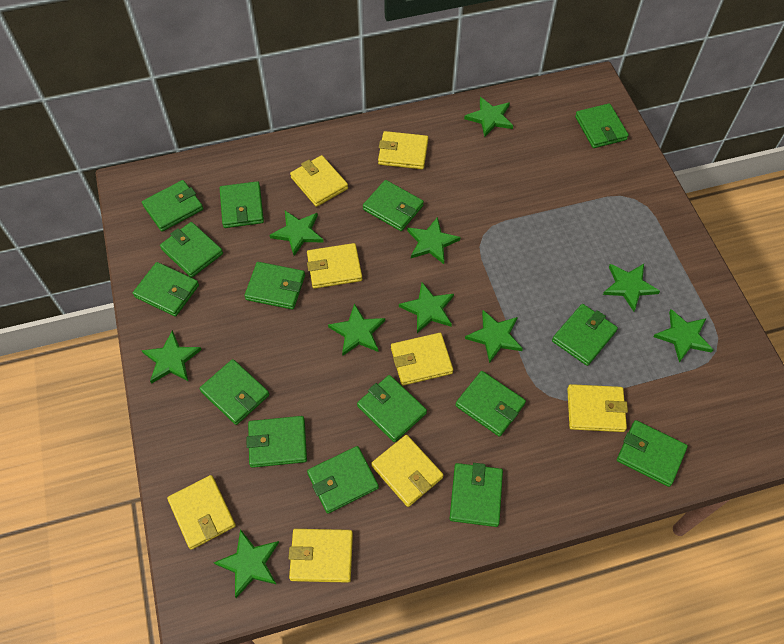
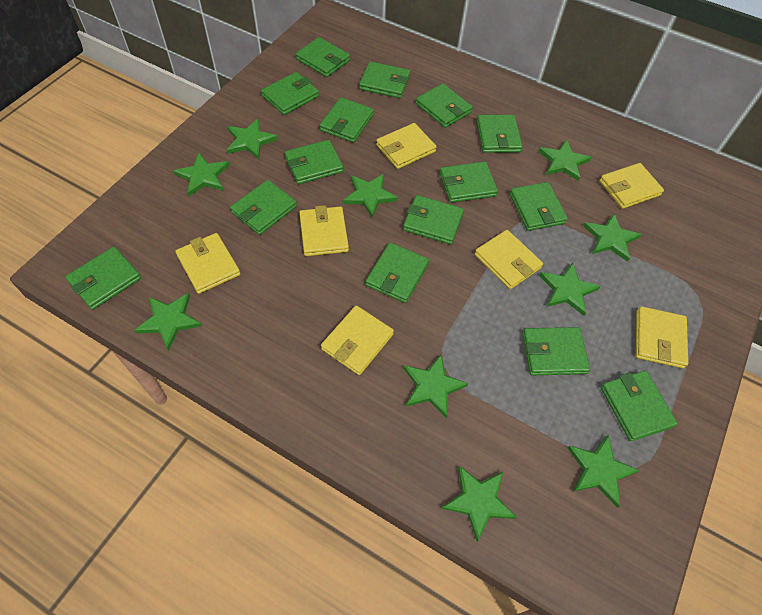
yellow wallet: [167,475,236,550] [288,529,353,583] [290,155,348,207] [307,243,362,289] [371,435,443,507] [378,131,428,169] [391,333,453,385] [567,384,628,432] = 8 -> [175,233,240,294] [299,205,349,256] [321,306,394,375] [376,123,437,169] [475,230,543,289] [599,163,664,209] [636,306,688,368] = 7

